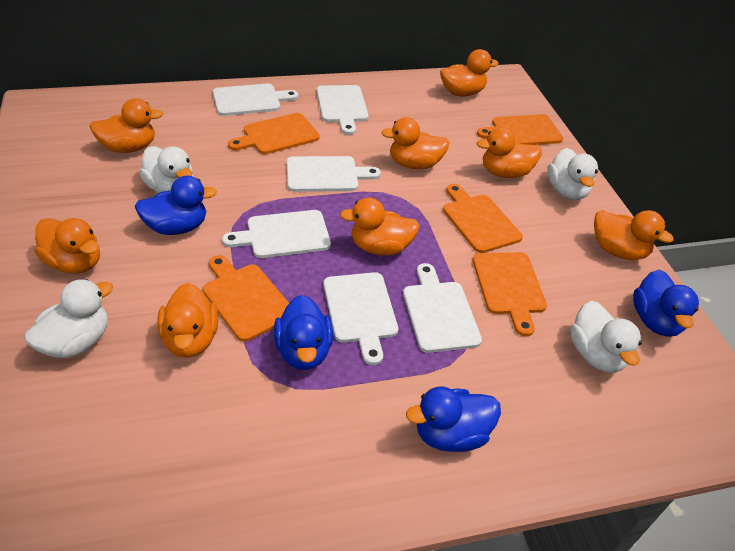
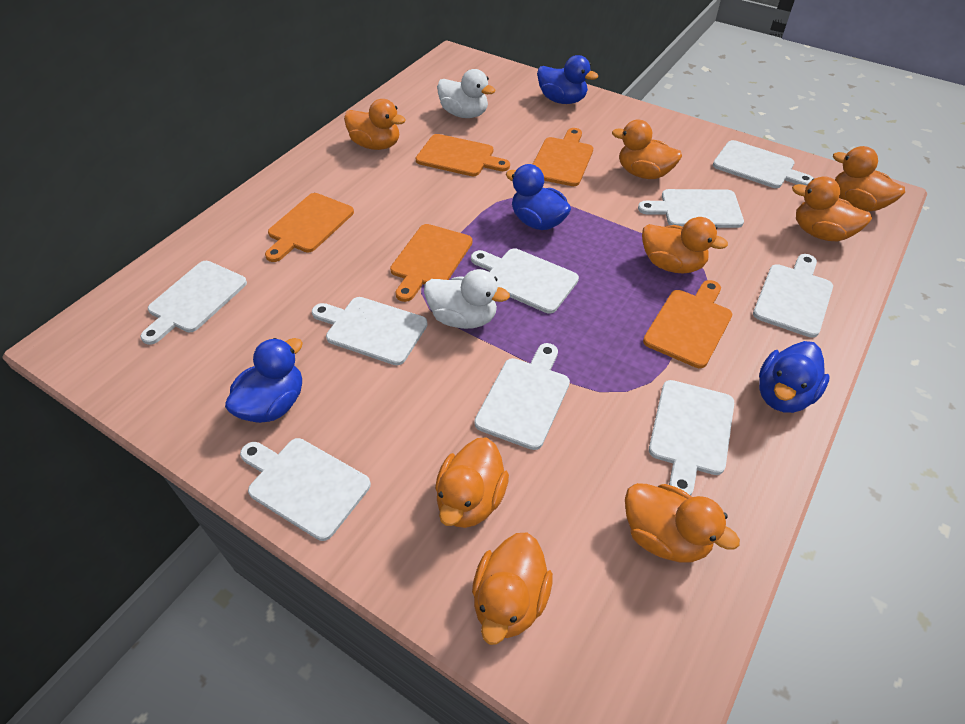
white cutting board: [213,84,299,116] [222,210,331,258] [287,156,381,192] [317,85,369,135] [323,272,398,365] [403,263,482,353] = 6 -> [140,261,247,345] [240,438,371,541] [312,297,428,365] [471,248,579,314] [474,343,570,450] [638,189,744,228] [649,380,734,496] [713,140,813,188] [753,254,833,338] = 9
white duck: [24,279,113,358] [139,146,194,193] [547,148,598,200] [570,301,642,373] = 4 -> [424,269,510,329] [437,69,495,118] = 2

